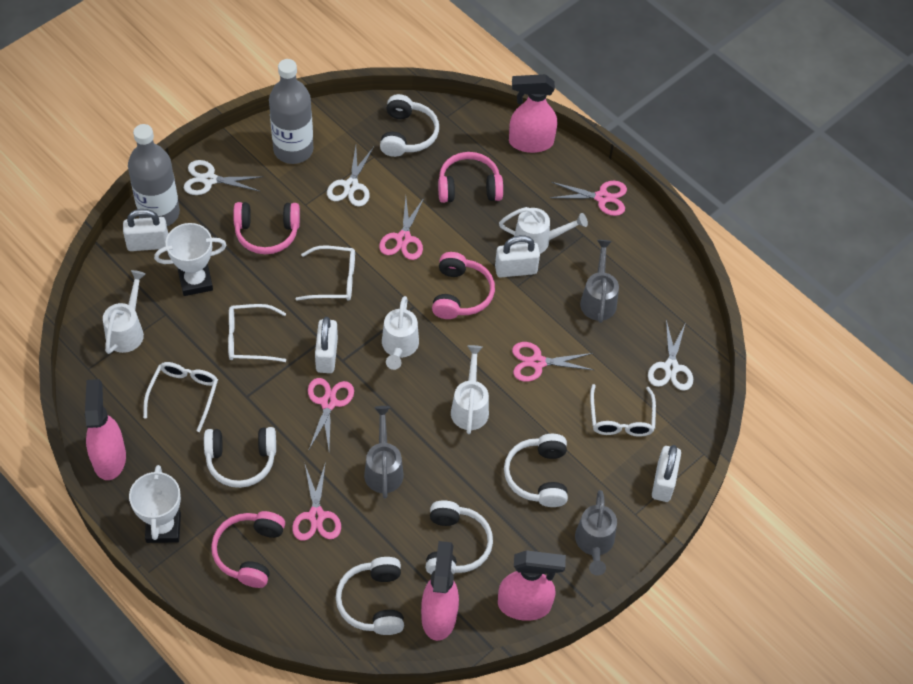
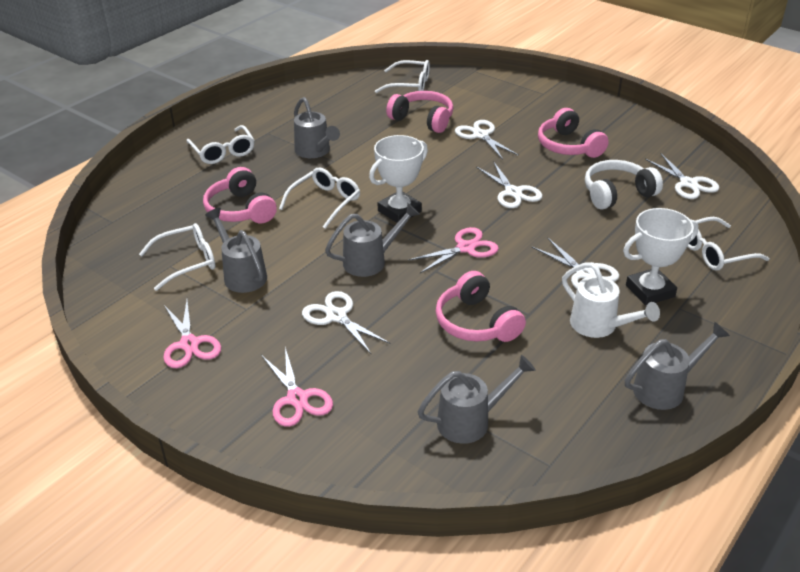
grey bottle: [128,124,180,226] [269,59,314,164] = 2 -> none = 0
grey watering can: [364,406,404,499] [575,490,617,576] [580,240,619,323] = 3 -> [205,208,267,293] [294,97,340,158] [325,203,420,277] [417,355,536,444] [625,322,730,410] = 5
pink scissors: [292,462,341,540] [308,378,354,451] [379,198,424,260] [512,342,593,382] [549,181,627,216] = 5 -> [163,300,221,368] [261,347,333,427] [408,227,499,273] = 3
pink spray bottle: [85,379,126,480] [421,541,459,641] [498,550,566,621] [509,74,557,153] = 4 -> none = 0
white glasses: [143,362,218,432] [228,304,286,362] [296,246,355,301] [590,384,656,437] = 4 -> [139,223,215,291] [186,125,254,164] [279,167,360,229] [375,60,430,93] [687,217,769,271] = 5
white headphones: [204,427,276,488] [336,557,404,635] [380,94,439,157] [426,500,493,575] [504,434,568,507] = 5 -> [585,160,663,210] = 1
white padlock: [123,209,168,251] [315,317,338,373] [495,235,540,277] [652,445,681,502] = 4 -> none = 0
white scissors: [184,160,263,195] [327,146,374,207] [648,320,693,391] = 3 -> [302,291,390,354] [455,120,519,160] [476,161,543,208] [532,237,620,289] [645,154,719,199] = 5
white watering can: [103,270,146,354] [382,296,419,370] [451,345,489,434] [499,207,588,254] = 4 -> [562,262,660,338] = 1

